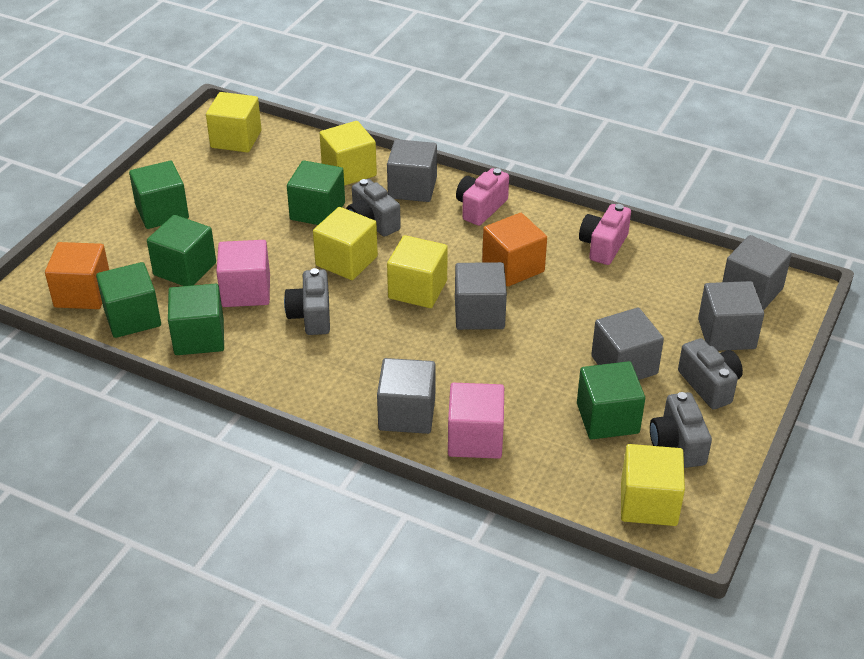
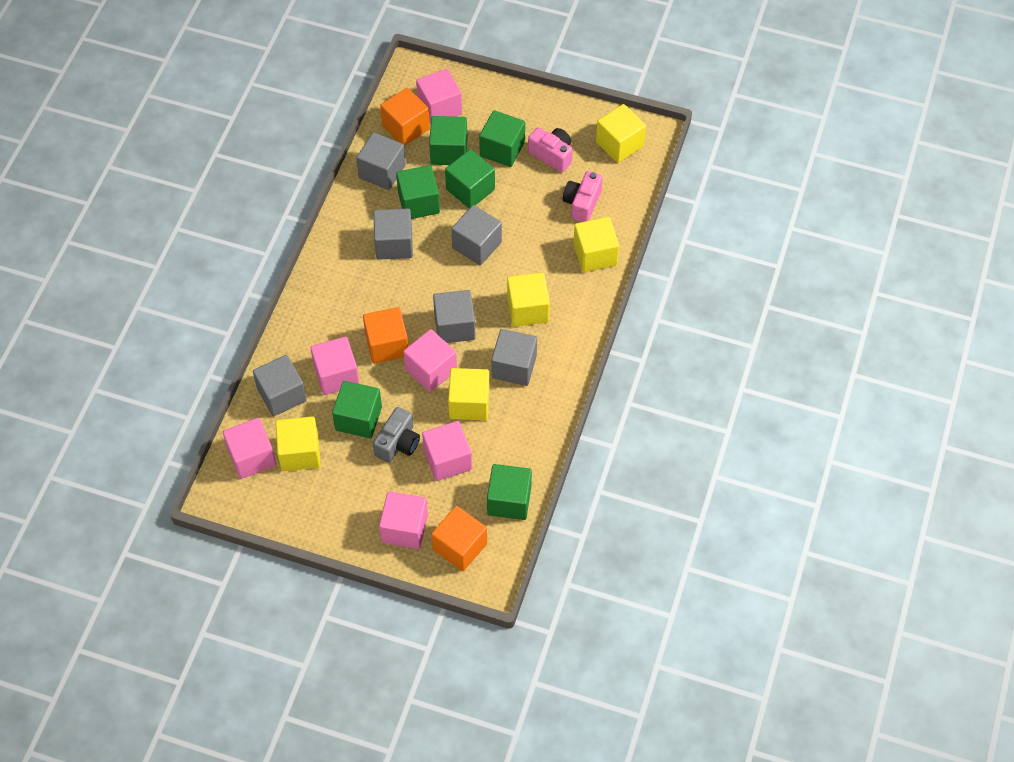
grey camera: [284,268,330,335] [346,179,401,236] [650,392,712,468] [678,338,743,409] = 4 -> [373,407,420,463] = 1
orange cube: [45,242,109,309] [482,213,547,287] = 2 -> [363,307,408,364] [380,88,430,146] [431,506,487,571] = 3
pink cube: [216,240,270,307] [448,383,504,459] = 2 -> [223,418,276,479] [310,337,359,395] [379,491,428,549] [403,329,457,392] [416,69,462,124] [422,421,472,481] = 6

